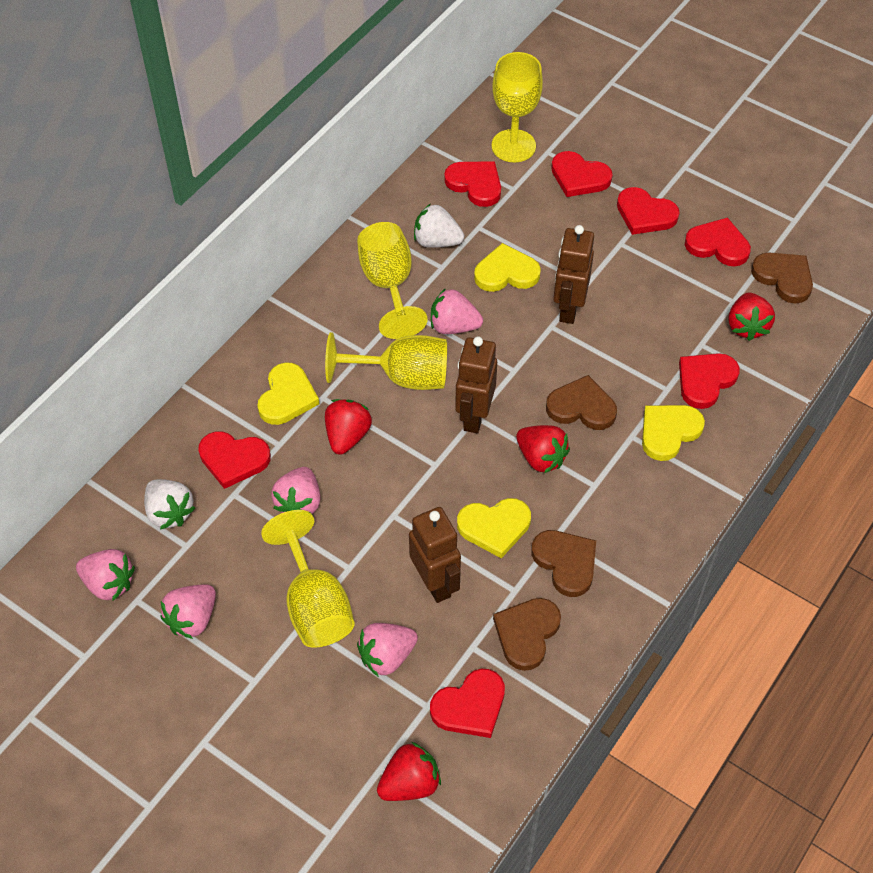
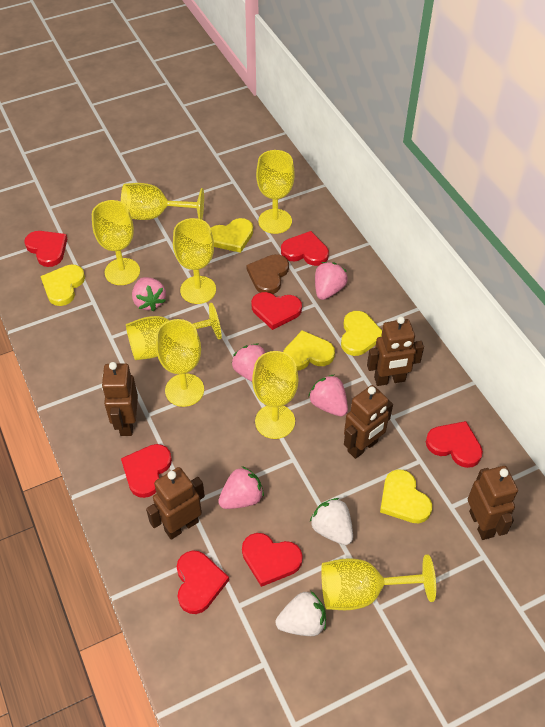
brown heart: [493,598,561,671] [531,530,596,597] [546,375,617,430] [751,252,813,304] = 4 -> [246,254,289,294] = 1
brown robot: [409,507,461,603] [455,337,497,433] [553,225,594,324] = 3 -> [101,362,138,436] [146,467,205,540] [344,385,393,459] [367,316,424,386] [468,466,518,540] = 5
red strawberry: [325,399,372,455] [377,742,441,801] [516,425,570,473] [729,293,775,341] = 4 -> none = 0
yellow goblet: [261,510,355,648] [325,332,447,390] [357,222,428,339] [491,52,543,162] = 4 -> [92,200,140,285] [121,183,204,220] [126,303,221,360] [156,319,204,407] [173,218,216,304] [252,351,298,439] [256,150,295,234] [321,554,436,610] = 8
yellow heart: [257,362,319,425] [457,498,531,558] [474,243,541,292] [642,405,705,461] = 4 -> [40,264,85,306] [211,218,253,253] [283,330,335,371] [341,311,382,356] [380,469,432,523] = 5

